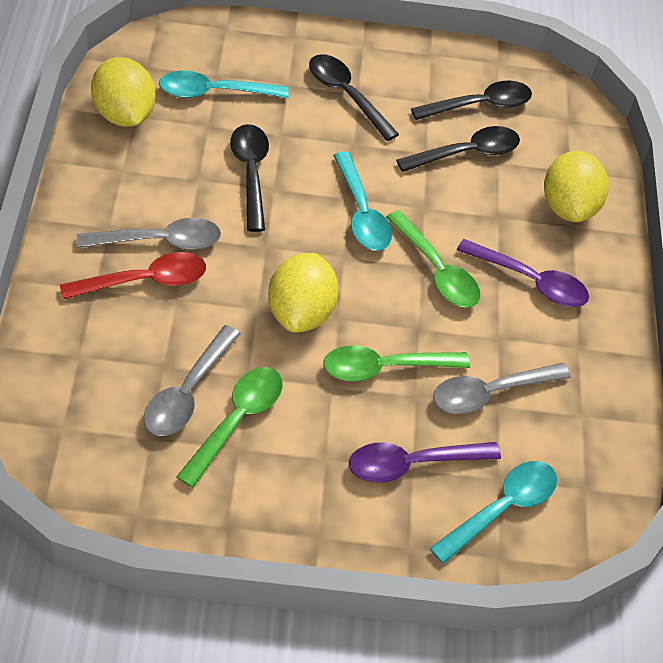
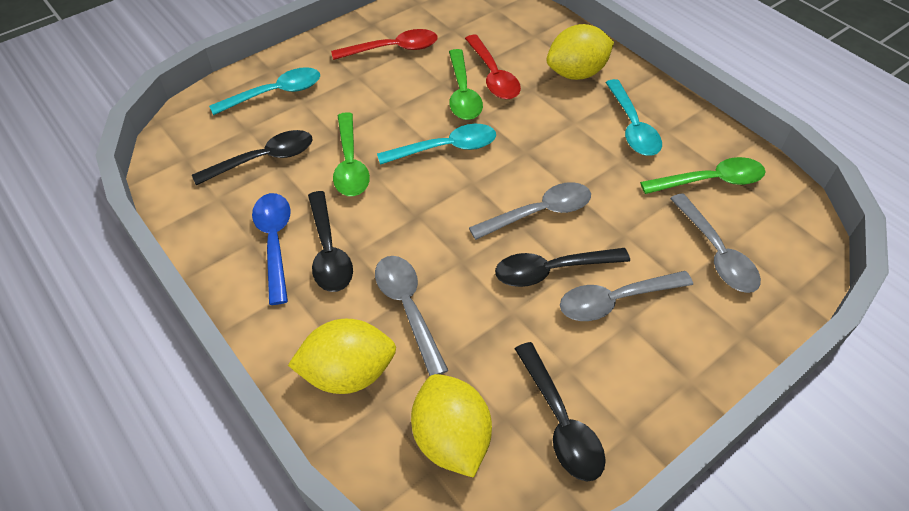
blue spoon: none = 0 -> [252,193,291,305] = 1
grey spoon: [77,218,221,250] [144,325,241,436] [433,363,571,414] = 3 -> [375,256,449,376] [469,182,591,240] [560,271,693,321] [670,193,761,293] = 4
purple spoon: [349,442,501,483] [457,239,589,307] = 2 -> none = 0
red spoon: [60,252,206,299] = 1 -> [331,29,437,60] [465,35,521,99] = 2

